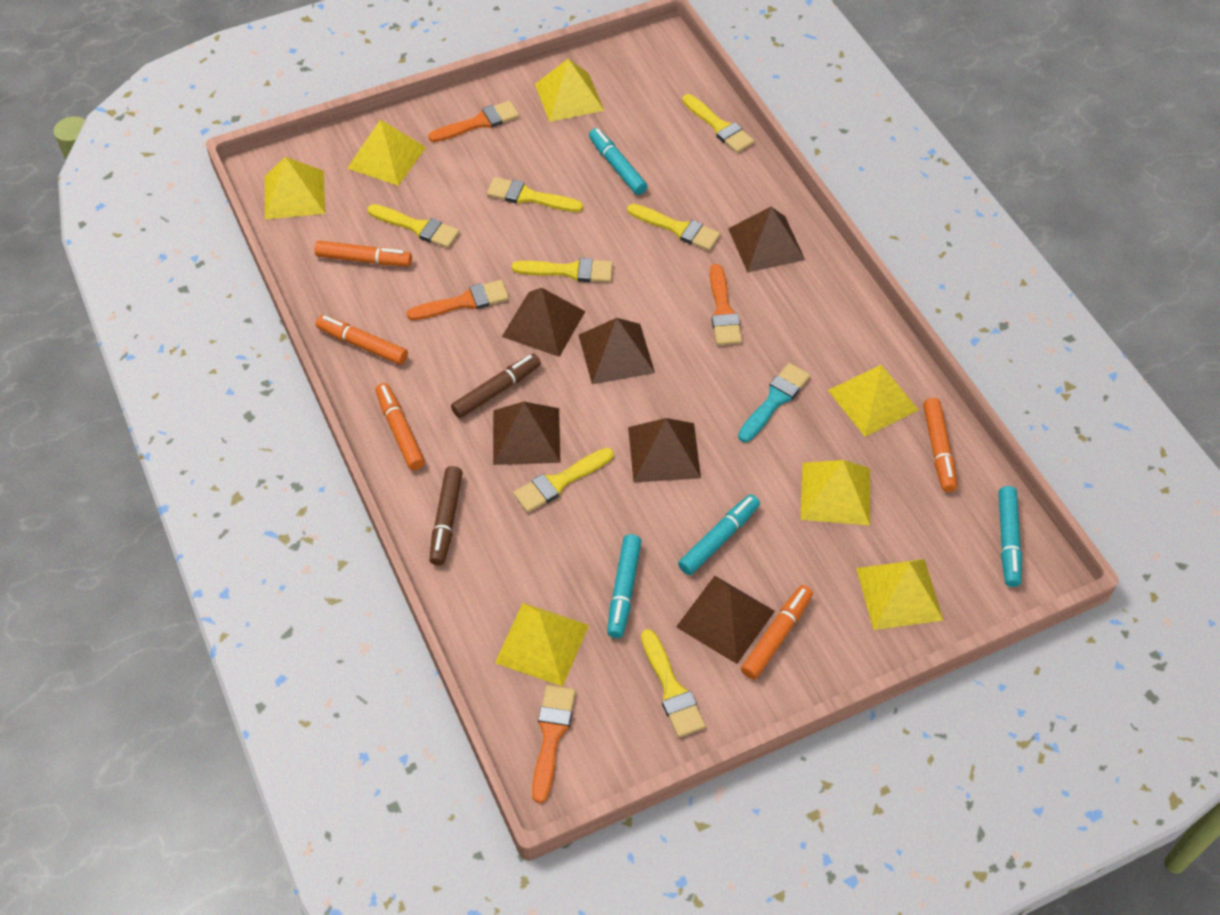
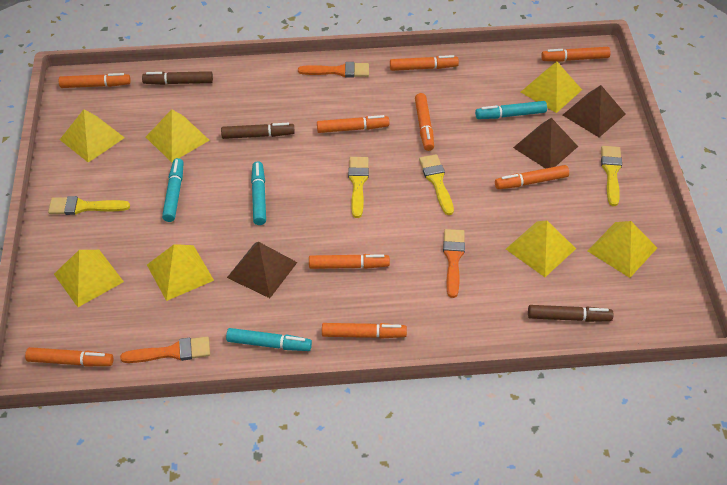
brown marker: [429,466,463,566] [451,354,541,418] = 2 -> [142,71,213,85] [221,123,295,139] [528,305,613,322] = 3
brown pyramid: [493,402,561,465] [502,288,586,357] [579,318,655,384] [628,418,701,482] [676,576,775,664] [728,207,805,273] = 6 -> [227,242,297,298] [513,118,578,169] [563,85,626,137] = 3
orange brush: [407,280,509,320] [428,101,519,142] [532,685,576,803] [710,264,742,345] = 4 -> [120,337,210,363] [298,62,369,78] [443,229,465,298] = 3
orange marker: [315,241,412,266] [316,315,408,365] [375,383,425,470] [741,585,813,680] [923,398,957,492] = 5 -> [25,347,113,366] [59,73,131,88] [309,254,390,269] [317,115,389,133] [322,323,407,339] [390,55,459,71] [415,93,434,151] [495,165,569,189] [541,47,611,62] = 9
turquoise brush: [738,363,810,442] = 1 -> none = 0
yellow brush: [367,204,460,248] [487,177,583,212] [512,258,613,282] [513,448,614,513] [627,204,721,251] [641,629,706,737] [682,94,754,153] = 7 -> [48,196,130,215] [348,157,369,218] [419,154,454,215] [601,146,622,206] = 4

